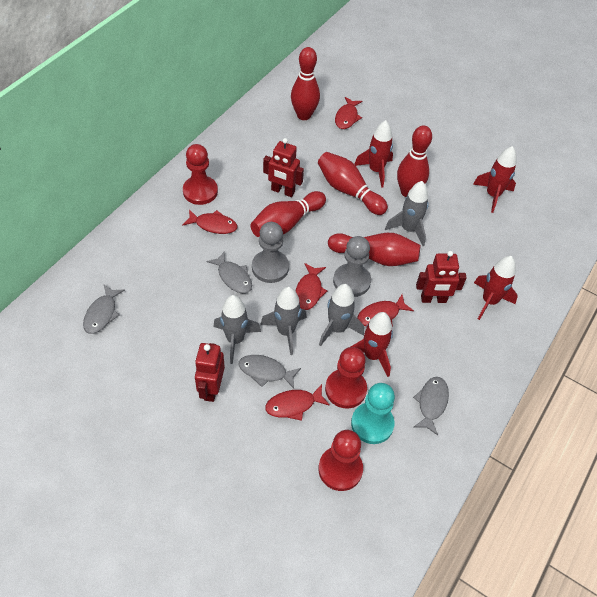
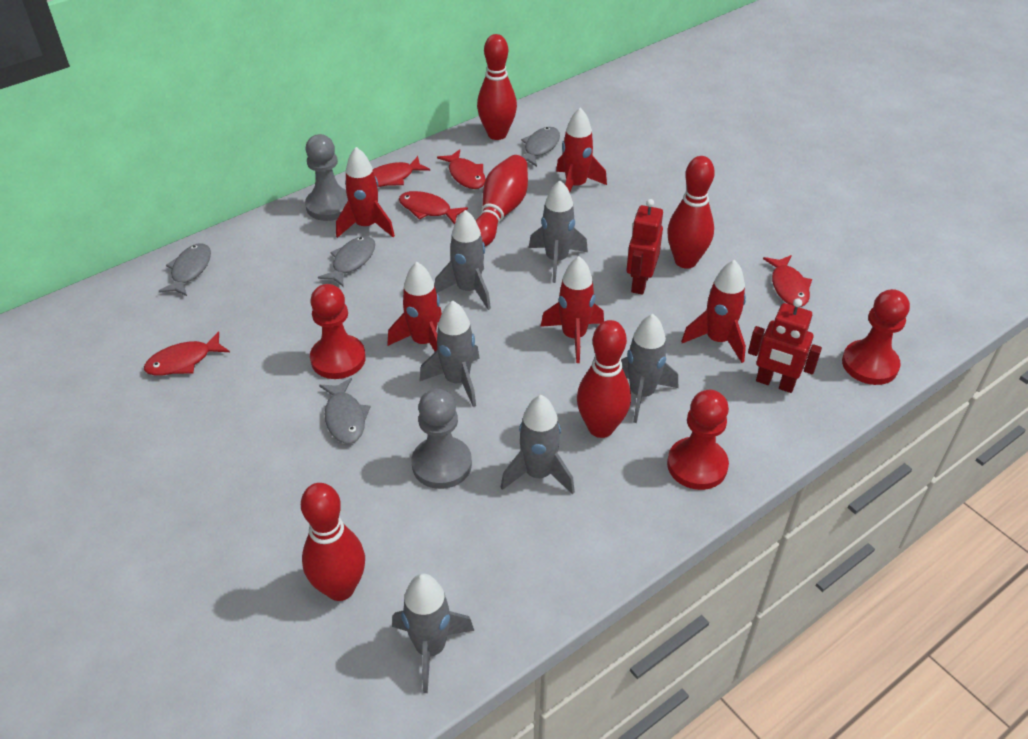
grey rocket: [213,295,261,364] [260,287,307,355] [319,284,364,346] [385,181,429,246] = 4 -> [392,573,474,693] [419,300,480,407] [435,210,491,310] [500,395,575,494] [529,180,588,283] [621,314,678,423] = 6
red robot: [195,343,225,402] [263,138,304,197] [416,251,467,303] = 3 -> [626,199,663,295] [748,298,822,393] = 2
red rocket: [351,312,393,377] [354,120,393,188] [473,146,517,213] [474,256,518,320] = 4 -> [336,147,395,238] [387,262,442,352] [540,256,604,363] [556,108,607,192] [681,260,746,363] = 5
turquoise pawn: [351,383,395,444] = 1 -> none = 0

